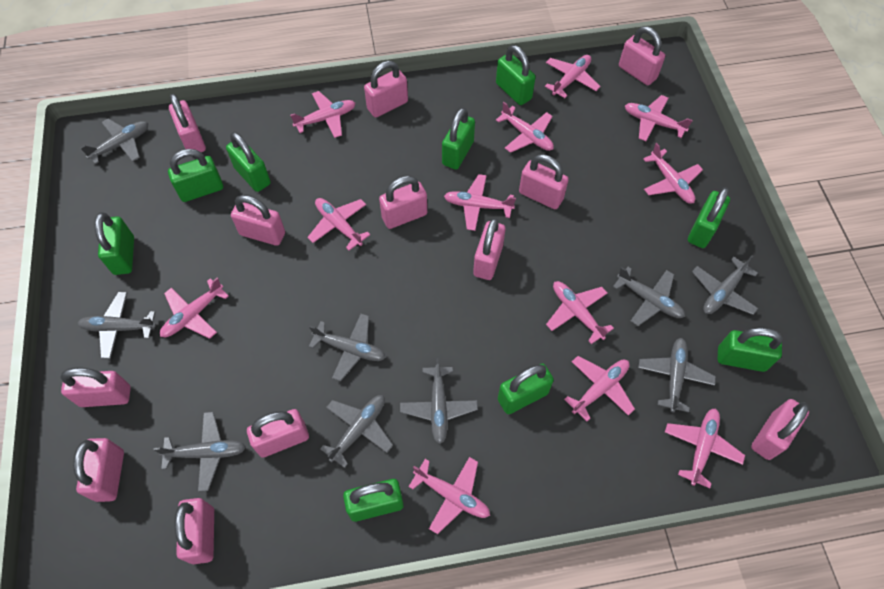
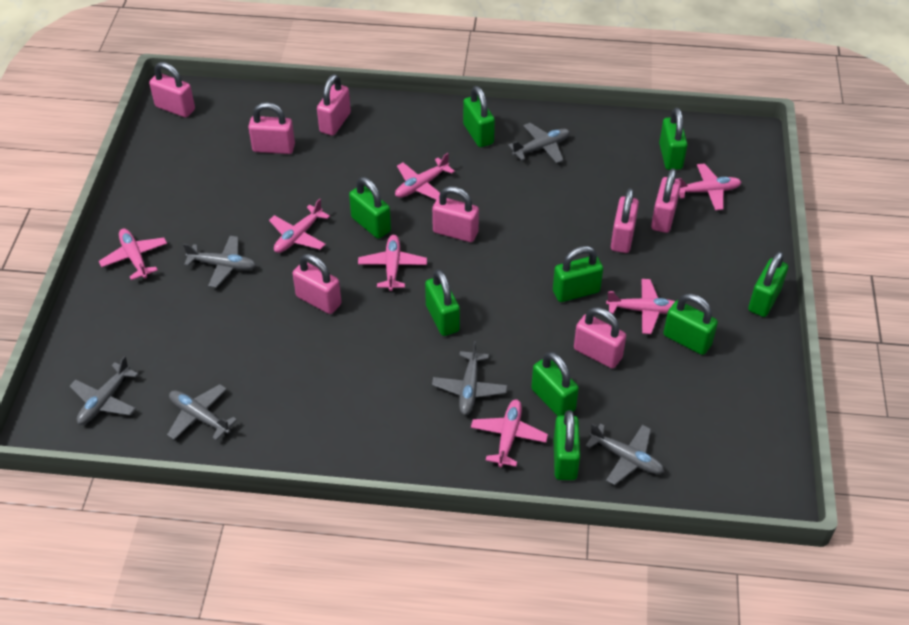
grey plane: [78,292,156,359] [80,118,148,164] [153,412,246,491] [309,314,386,381] [320,395,393,468] [400,358,478,444] [613,267,685,326] [638,338,716,413] [692,255,758,315] = 9 -> [70,356,138,425] [167,384,237,441] [183,236,256,288] [432,341,507,415] [508,123,570,163] [585,423,664,485] = 6
pink padlock: [60,368,131,407] [73,438,124,502] [169,94,206,152] [175,498,214,564] [231,195,285,246] [247,409,309,458] [364,61,408,118] [379,176,427,229] [473,218,505,280] [519,154,569,209] [619,26,665,85] [751,399,809,460] = 12 -> [149,62,195,118] [248,102,295,154] [292,254,341,314] [317,74,351,136] [432,186,479,242] [574,307,626,369] [611,188,639,253] [651,168,681,233] = 8
pink plane: [160,278,229,339] [290,91,356,138] [307,198,370,251] [409,457,490,534] [444,174,516,231] [496,102,554,153] [545,55,601,98] [546,281,614,344] [564,356,635,421] [625,95,693,141] [643,143,703,204] [665,409,745,488] = 12 -> [99,229,167,280] [269,198,330,253] [358,235,427,291] [395,153,455,200] [471,399,548,467] [606,279,675,334] [677,163,742,210] = 7

